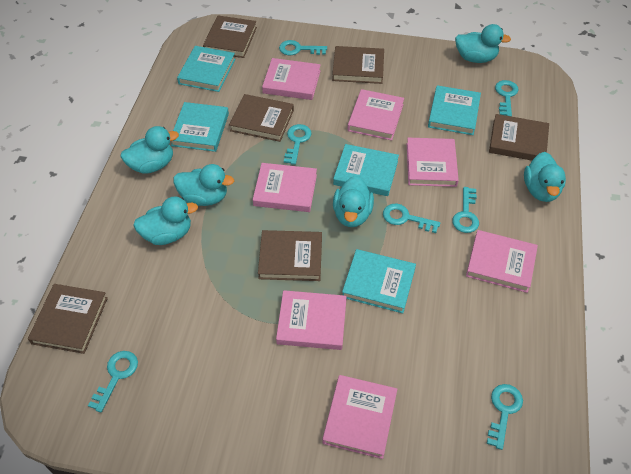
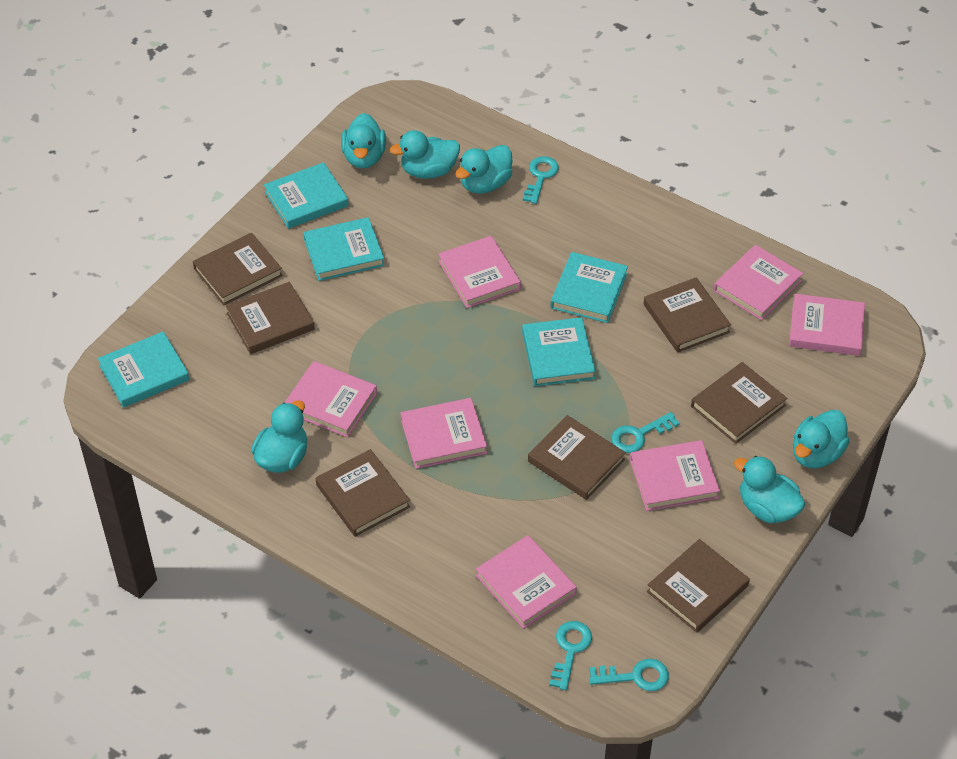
brown book: [28,284,108,354] [203,15,257,58] [229,94,294,142] [258,230,322,281] [332,46,384,84] [489,114,549,161] = 6 -> [193,233,283,305] [226,282,315,354] [316,449,410,537] [528,415,626,500] [644,277,731,353] [647,539,750,633] [691,362,787,444] = 7
turquoise key: [88,351,138,413] [279,40,327,55] [284,124,312,165] [383,204,440,233] [452,187,479,233] [487,384,523,450] [495,80,519,117] = 7 -> [523,156,559,204] [549,621,592,690] [589,659,669,691] [611,412,680,453] = 4

